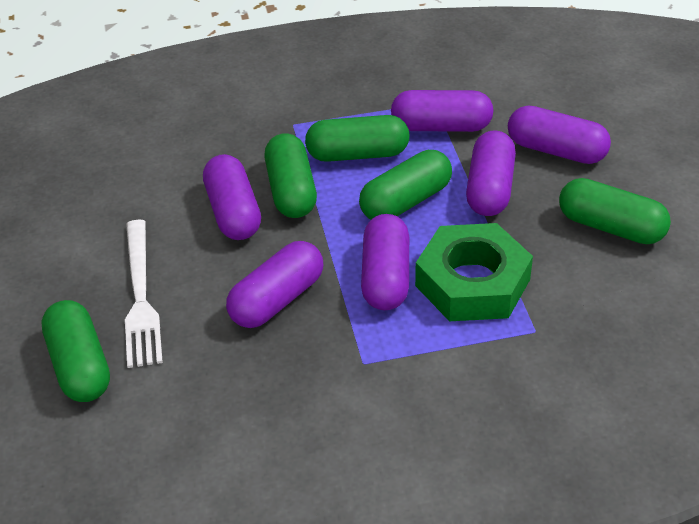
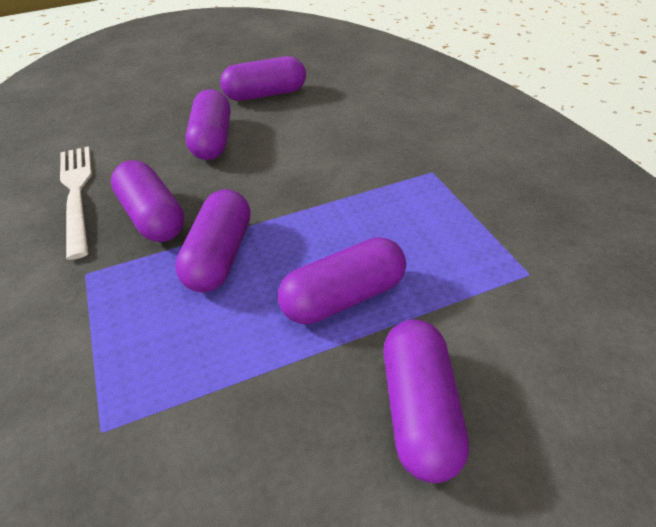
green capsule: [41,300,110,402] [264,133,317,218] [305,115,410,162] [359,150,452,219] [559,178,671,244] = 5 -> none = 0
green nut: [415,223,533,321] = 1 -> none = 0

